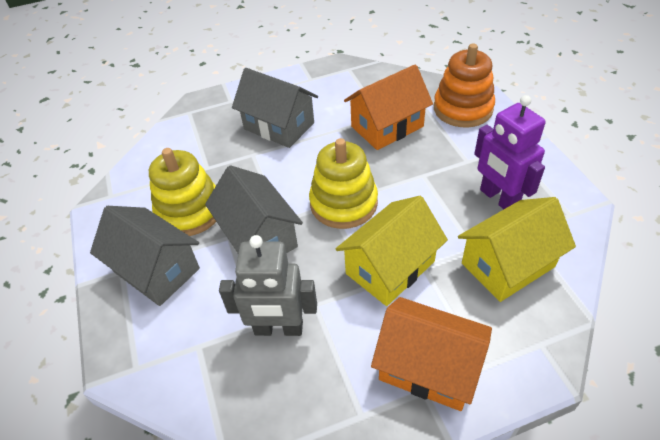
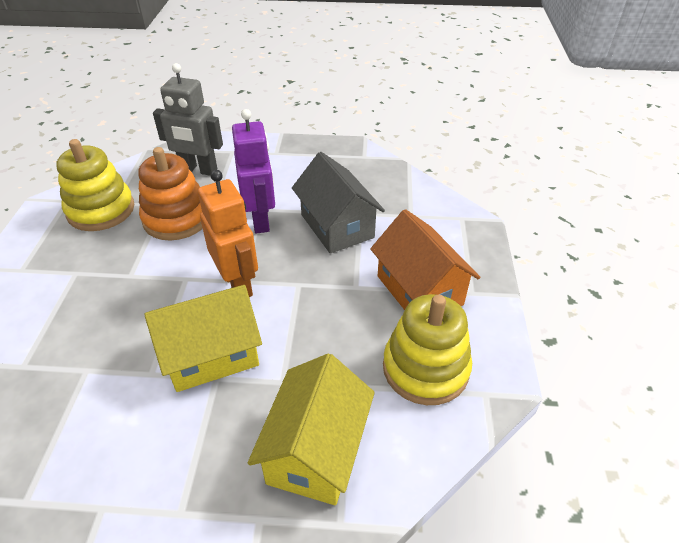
grey house: [90,206,200,306] [205,165,303,253] [232,68,318,148] = 3 -> [292,152,385,254] = 1
orange house: [344,64,433,150] [371,297,492,411] = 2 -> [370,209,480,310] = 1
orange robot: none = 0 -> [198,170,258,297] = 1

